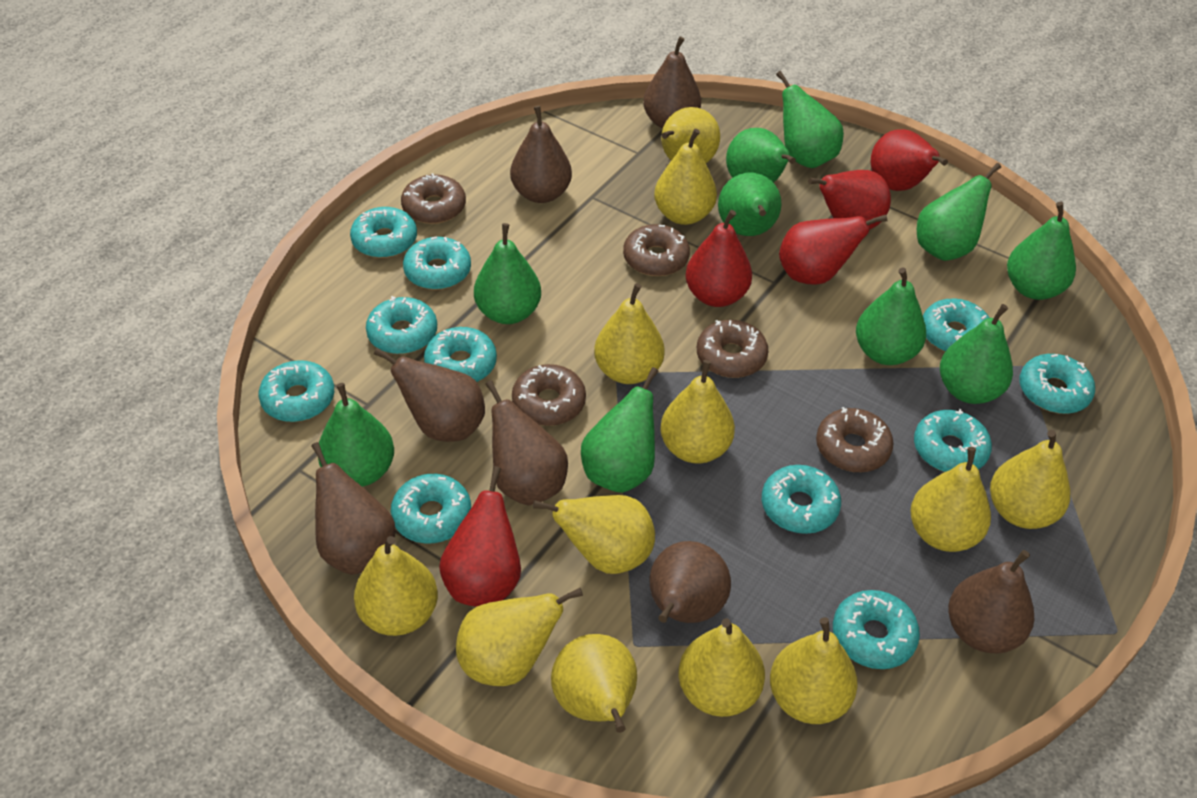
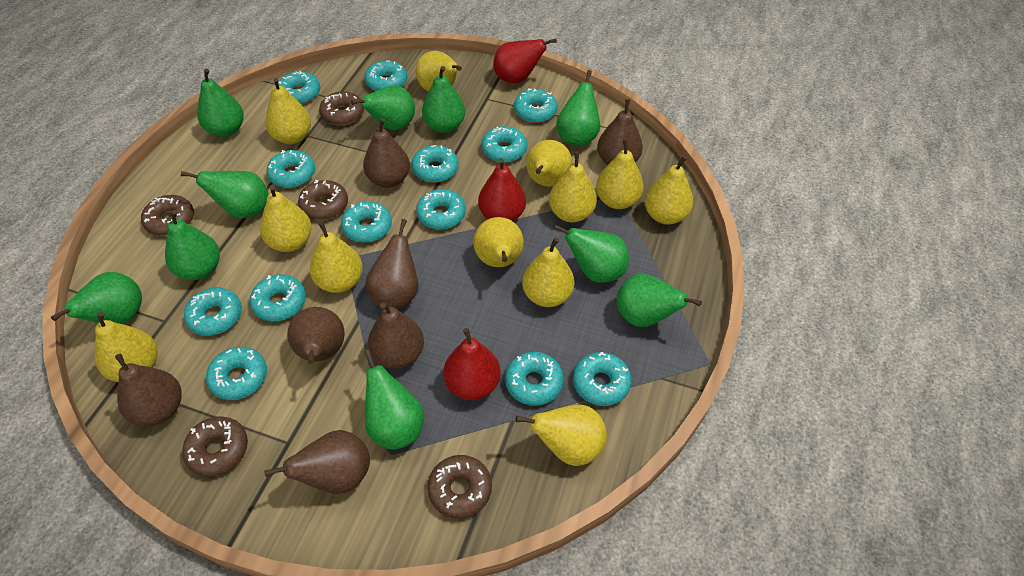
red pear: [439,466,521,607] [685,210,752,307] [779,214,887,285] [808,170,891,229] [871,129,948,191] = 5 -> [443,328,501,400] [478,158,526,221] [493,38,557,83] = 3
turquoise donut: [258,360,334,422] [350,207,417,258] [366,296,437,354] [391,474,471,544] [403,236,471,290] [424,327,497,382] [762,465,841,534] [833,590,920,669] [914,409,992,472] [923,298,990,351] [1019,354,1095,414] = 11 -> [184,287,242,336] [206,347,267,400] [250,274,306,322] [266,150,315,188] [278,71,320,104] [341,201,392,243] [365,60,407,91] [412,145,459,183] [416,189,466,230] [482,126,527,162] [505,352,564,406] [514,88,558,123] [573,352,632,406] = 13

